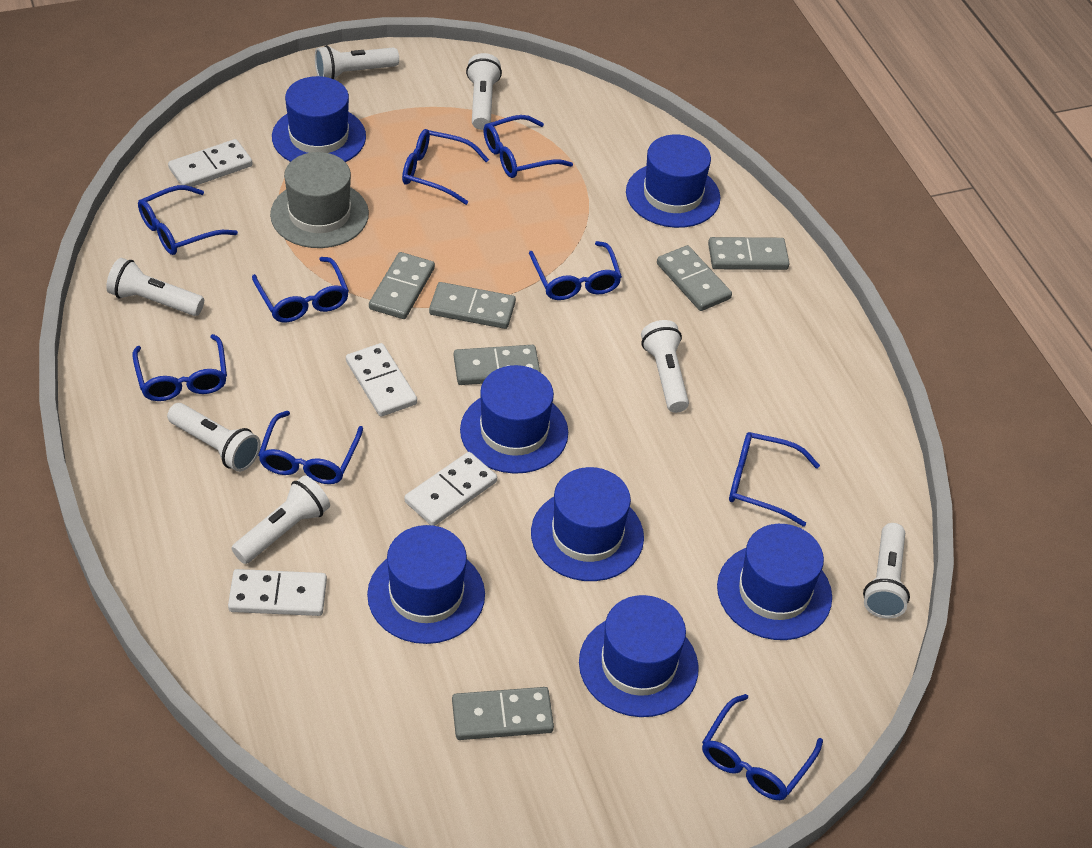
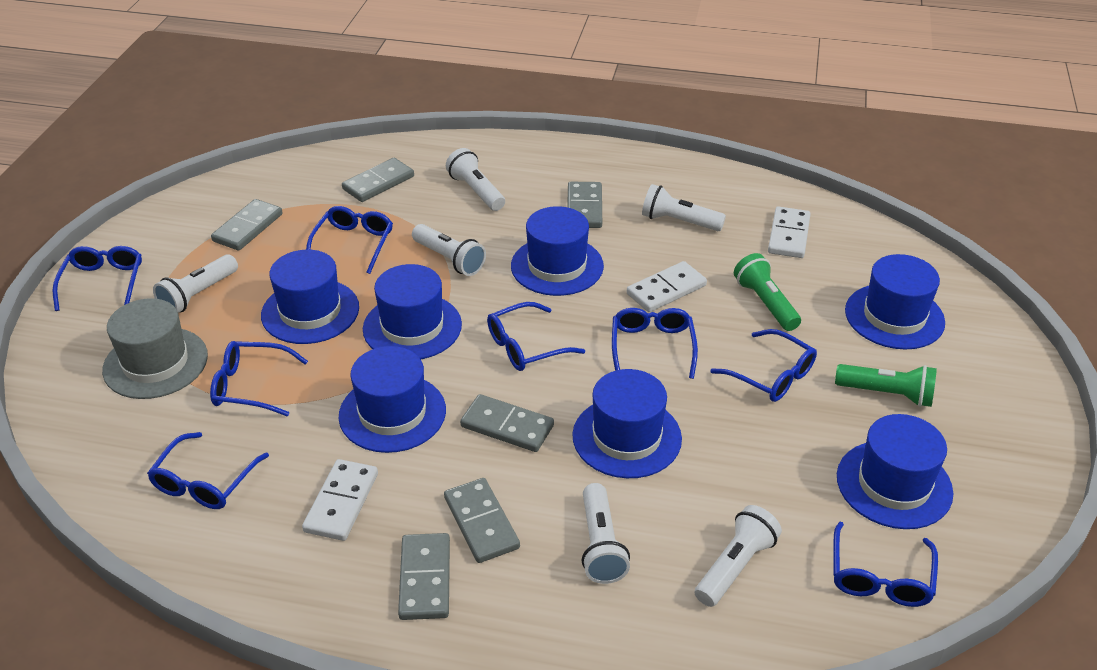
blue glasses: [132,334,227,401] [138,185,238,255] [252,257,349,323] [258,411,363,484] [402,129,489,205] [484,115,573,178] [529,241,622,300] [702,694,823,800] [729,432,820,527] = 9 -> [53,246,142,311] [147,432,269,509] [210,341,308,416] [306,206,393,274] [487,302,585,371] [612,308,698,379] [710,329,817,402] [833,522,938,607] = 8
green flashlight: none = 0 -> [734,253,801,331] [835,364,937,407] = 2
white domino: [168,139,253,187] [228,569,327,616] [346,343,417,417] [405,452,497,526] = 4 -> [302,459,378,541] [627,261,707,312] [768,206,811,258] = 3
white flashlight: [106,258,204,316] [167,403,261,472] [232,475,330,564] [315,45,399,79] [466,53,502,130] [641,320,689,413] [863,523,910,618] = 7 -> [153,254,238,313] [412,224,486,276] [446,148,505,211] [582,483,630,584] [642,184,726,231] [695,505,782,607] = 6

